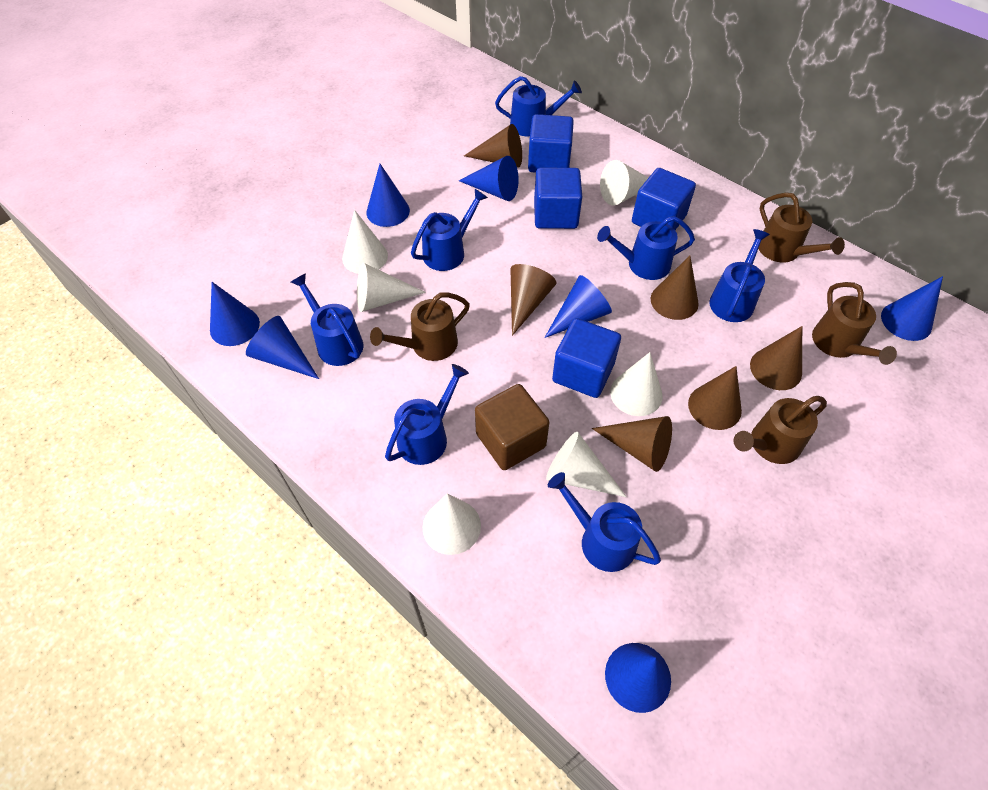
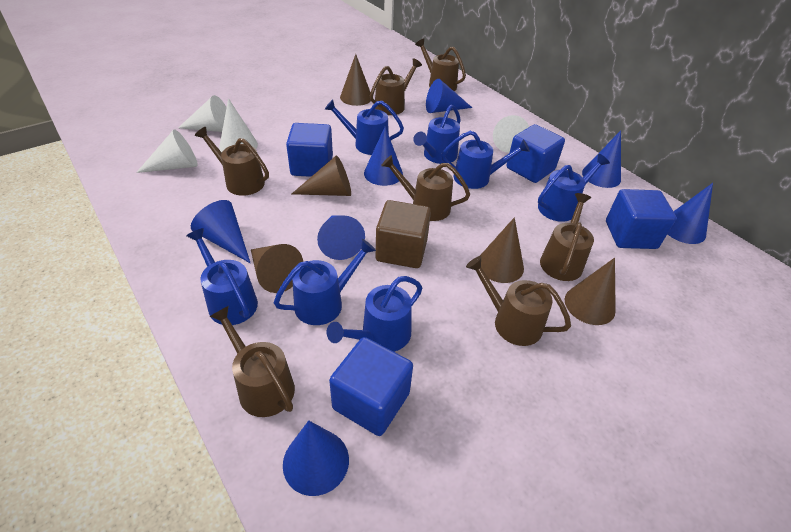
brown cone: [464,124,522,168] [510,264,556,336] [592,416,672,472] [651,256,699,320] [688,366,742,430] [750,326,802,390] = 6 -> [251,244,303,293] [292,156,351,196] [340,54,371,106] [480,217,524,283] [565,258,616,325] = 5
brown watering can: [370,292,470,361] [734,396,827,464] [758,193,845,262] [812,282,897,365] = 4 -> [195,127,269,196] [210,306,295,417] [370,58,422,115] [381,155,470,221] [415,38,466,91] [466,256,571,346] [540,193,594,281] = 7
white cone: [342,210,388,274] [357,263,426,312] [423,493,481,555] [546,432,627,497] [600,160,648,206] [610,352,663,416] = 6 -> [136,129,198,173] [178,95,227,132] [219,98,258,152] [493,115,529,153] = 4

